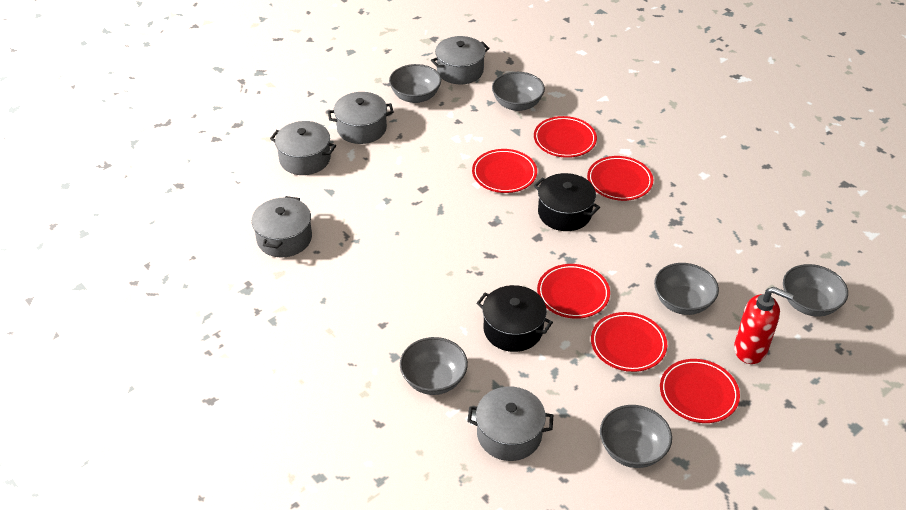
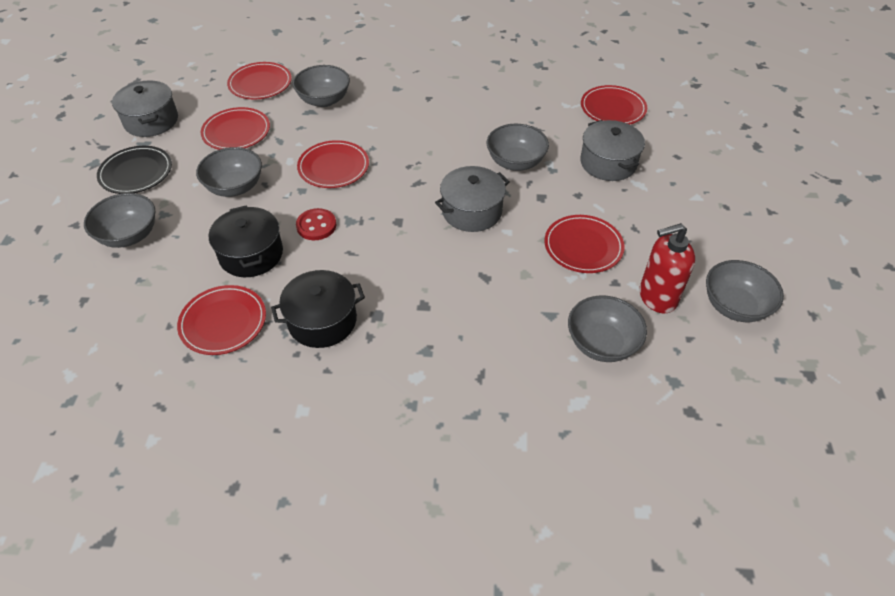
black plate: none = 0 -> [97,146,172,194] = 1
grey pot: [251,196,312,257] [270,121,336,175] [328,92,394,144] [431,36,490,84] [467,387,553,461] = 5 -> [112,80,178,137] [435,166,509,232] [580,120,645,181] = 3
red button: none = 0 -> [296,208,336,240] = 1

